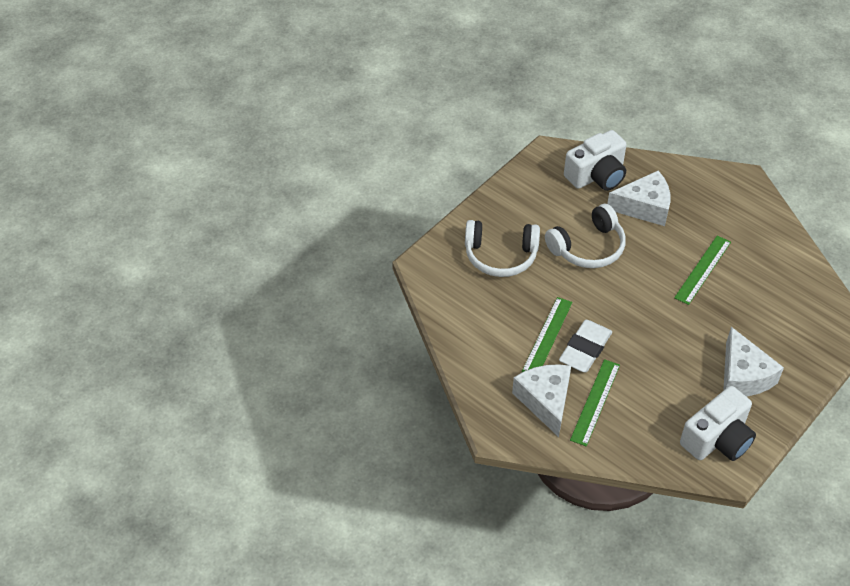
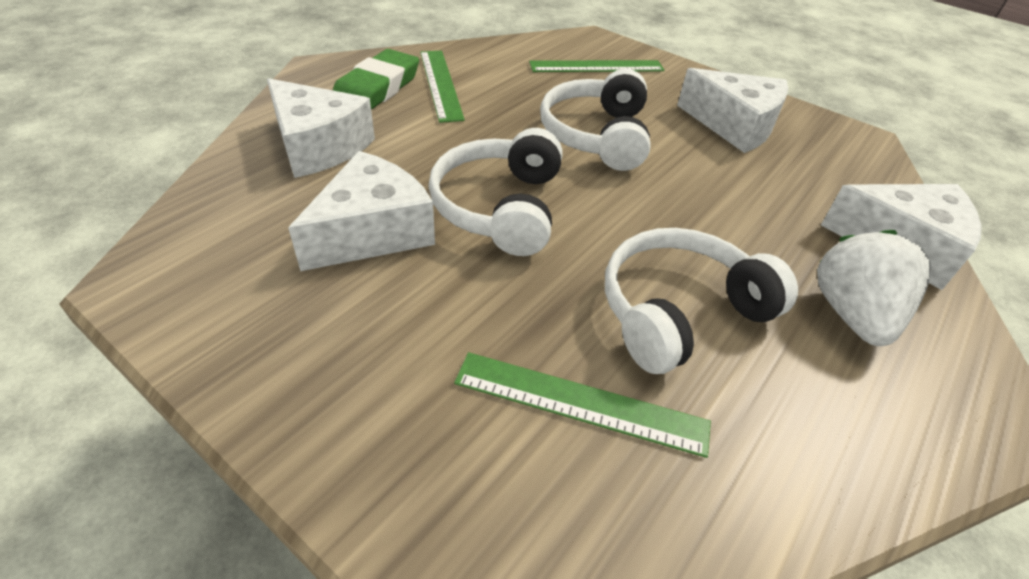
green eraser: none = 0 -> [333,49,419,110] = 1
white camera: [564,130,627,191] [680,386,756,461] = 2 -> none = 0
white cheese: [512,364,571,437] [607,171,671,226] [723,327,784,397] = 3 -> [267,78,375,178] [288,151,435,271] [677,68,788,153] [821,184,982,290] = 4
white eraser: [559,320,612,372] = 1 -> none = 0
white headphones: [465,220,540,277] [545,204,626,268] = 2 -> [428,128,562,256] [540,69,651,171] [605,228,798,374] = 3
white strawberry: none = 0 -> [817,230,931,346] = 1

